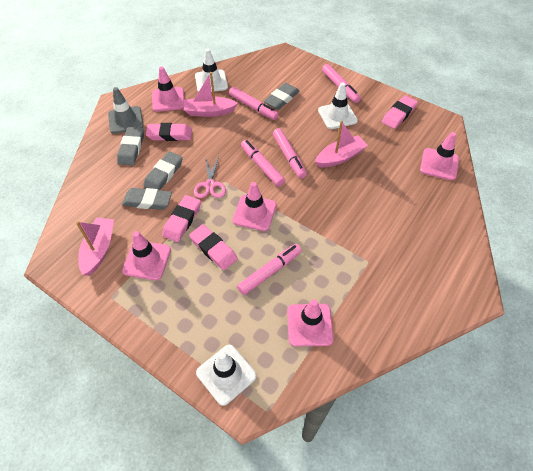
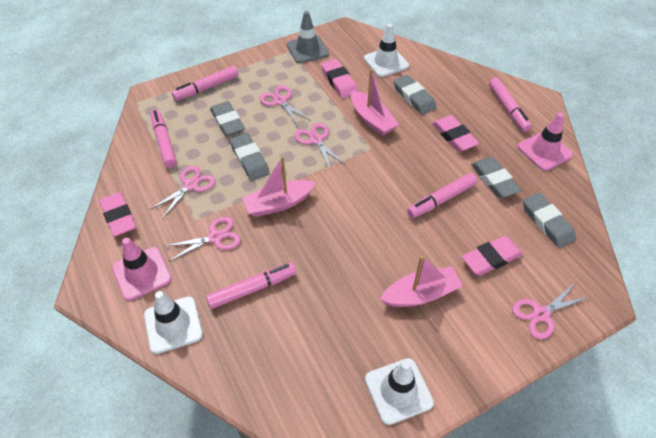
grey eraser: [117,127,144,165] [122,188,172,210] [143,151,183,190] [264,83,300,110] = 4 -> [210,101,245,137] [230,133,270,181] [393,75,437,115] [471,157,522,198] [523,193,576,248] = 5
pink scissors: [194,156,226,198] = 1 -> [149,166,215,219] [166,217,241,261] [259,85,310,126] [294,123,344,170] [512,283,590,339] = 5
pink traffic cone: [122,231,171,280] [152,67,184,112] [232,182,276,231] [287,299,334,347] [420,132,459,180] = 5 -> [112,238,172,301] [518,112,573,171] = 2

